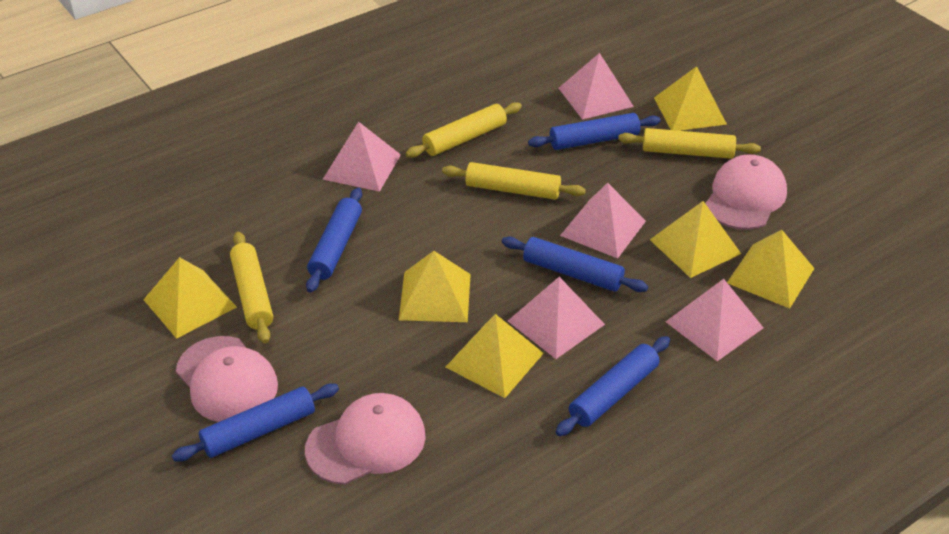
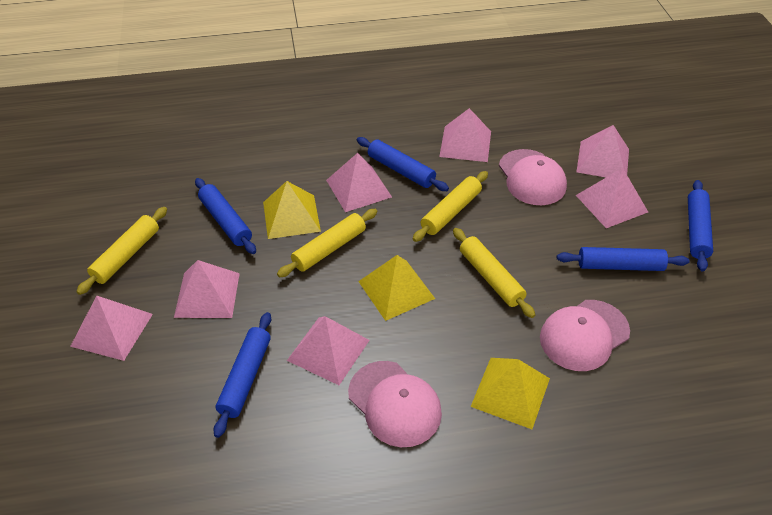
pink pyramid: [323,122,401,192] [508,277,605,359] [559,53,634,120] [560,183,646,259] [666,279,764,361] = 5 -> [70,296,153,361] [174,260,240,318] [287,316,370,385] [326,153,392,212] [439,108,491,162] [576,168,648,228] [577,125,629,177] = 7
yellow pyramid: [143,257,237,339] [399,251,471,322] [446,314,544,398] [650,201,741,278] [654,66,727,131] [727,230,815,308] = 6 -> [263,181,321,239] [358,255,435,321] [471,358,550,429] = 3

